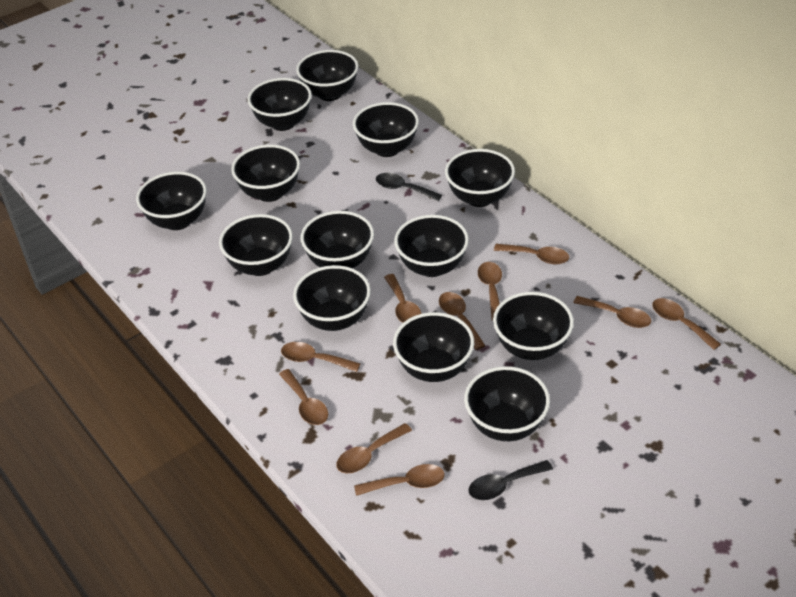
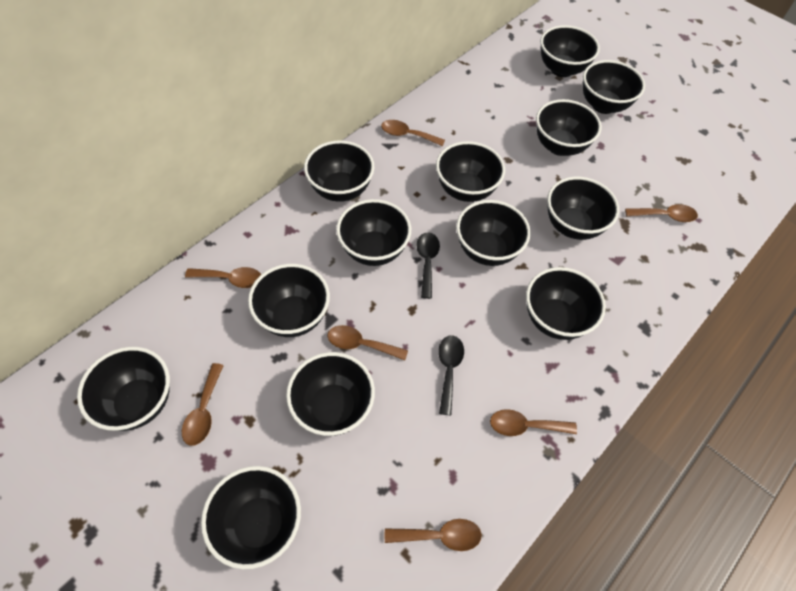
brown spoon: [279,369,328,425] [281,342,361,372] [336,423,412,474] [354,464,445,496] [384,274,422,323] [439,292,485,350] [478,262,502,321] [494,244,569,264] [573,296,651,328] [652,298,721,350] = 10 -> [182,363,224,446] [185,267,261,288] [327,325,408,360] [381,120,445,146] [385,519,482,551] [490,409,577,436] [625,204,698,222] = 7

